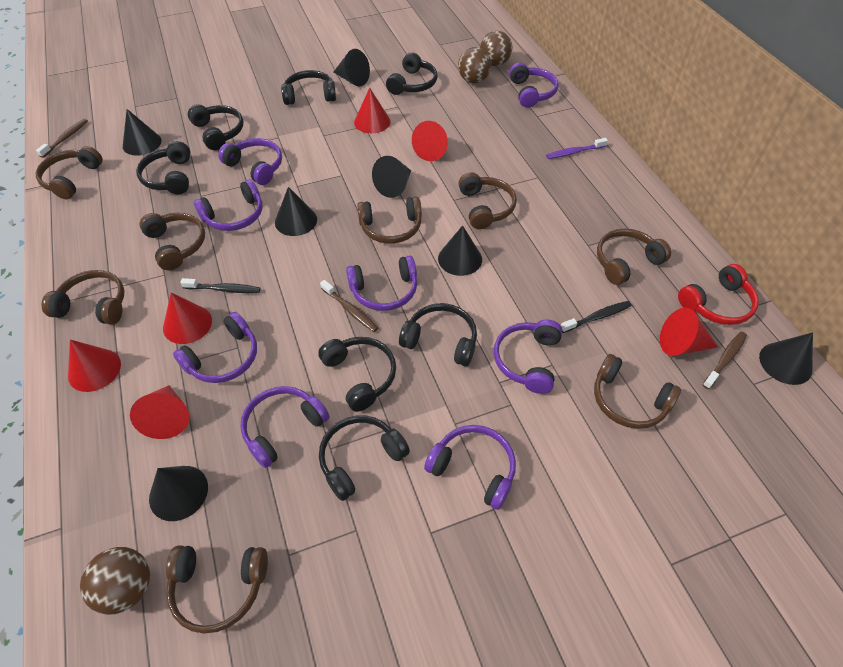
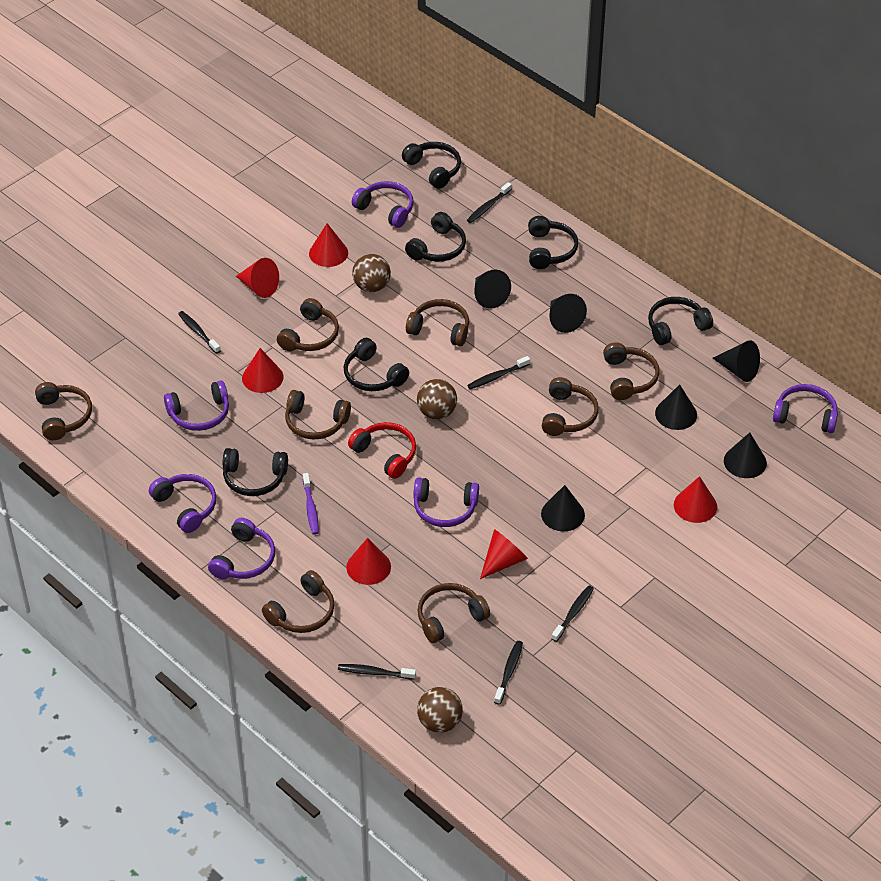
black cone: [123,109,161,156] [149,466,208,521] [275,187,317,236] [334,49,370,86] [372,156,411,198] [438,225,482,276] [759,332,813,385] = 7 -> [474,269,511,309] [541,485,585,531] [549,294,587,333] [655,384,697,430] [713,340,760,382] [724,432,767,478] = 6
black headphones: [136,141,190,194] [188,104,243,150] [281,70,336,105] [318,337,396,412] [319,415,410,501] [386,52,437,95] [399,303,477,366] = 7 -> [223,448,288,496] [344,338,409,391] [402,142,461,189] [405,212,466,262] [528,216,579,269] [648,297,713,345] = 6
black toothbrush: [180,278,260,293] [561,301,631,333] = 2 -> [178,311,221,354] [338,664,416,680] [467,182,512,223] [467,356,530,389] [494,641,523,705] [551,586,594,642] = 6
brown toothbrush: [36,118,88,158] [320,280,378,332] [703,331,747,389] = 3 -> none = 0
purple headphones: [173,312,257,383] [194,179,263,231] [218,138,282,185] [240,386,329,468] [346,255,417,311] [424,425,516,510] [494,319,562,394] [509,63,559,108] = 8 -> [149,474,216,533] [164,380,229,431] [208,518,275,580] [352,181,413,228] [413,477,479,527] [773,384,838,433] = 6

